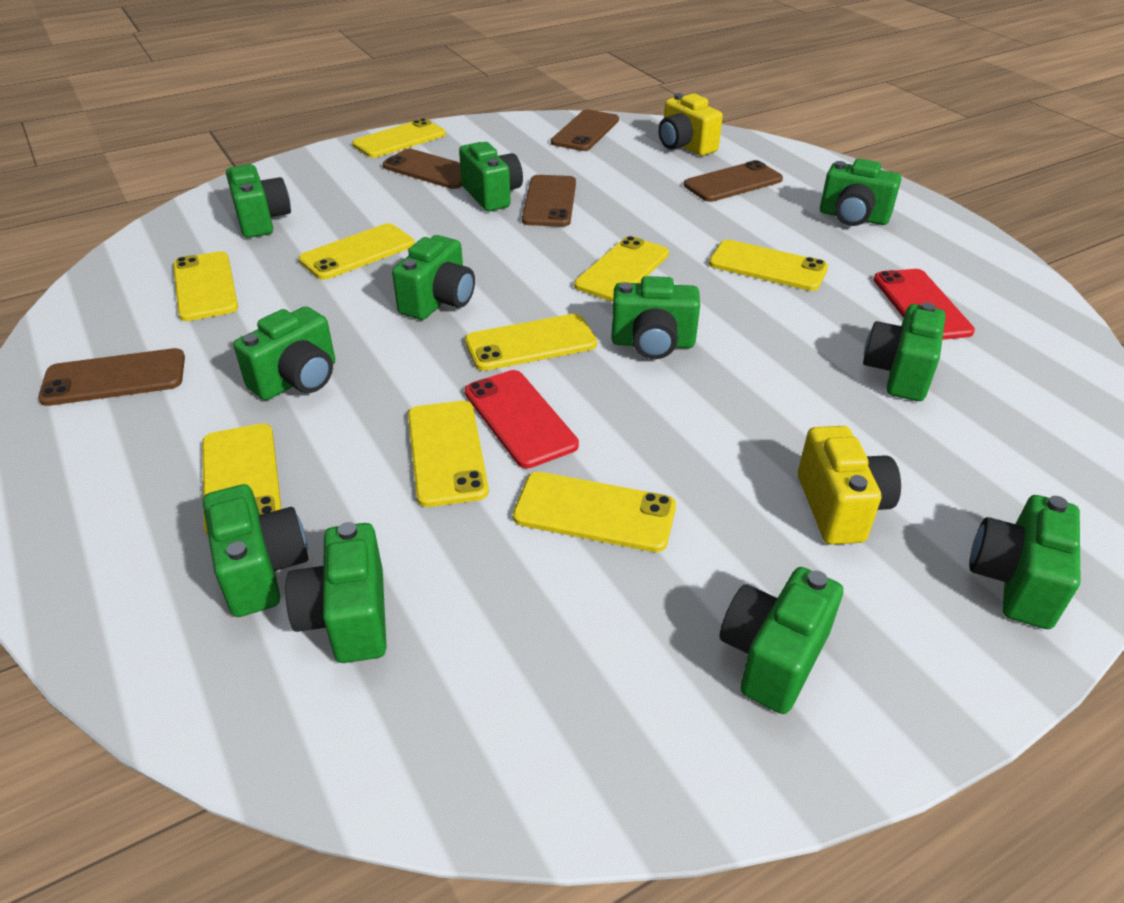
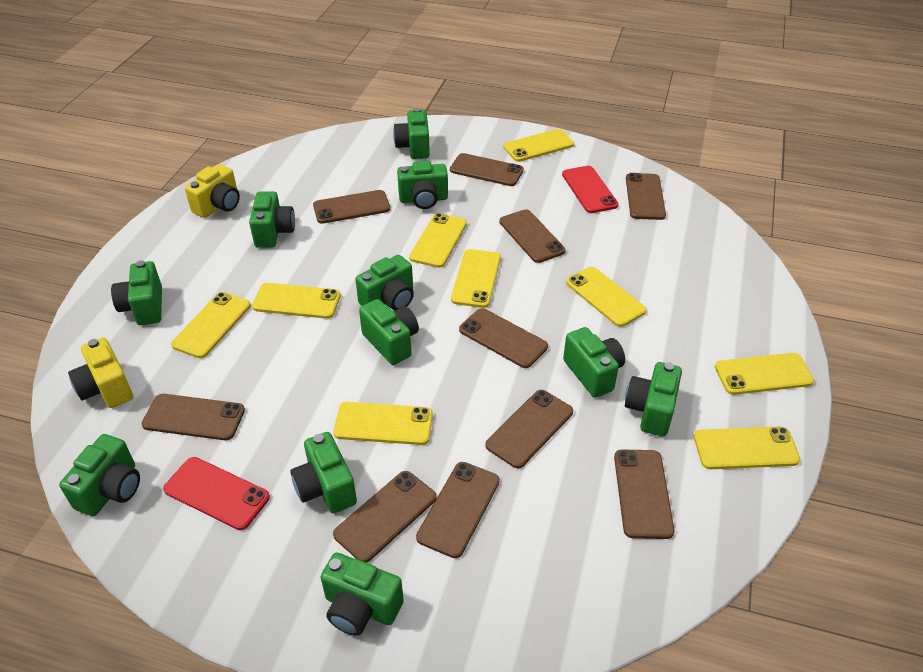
brown phone: [38,348,185,406] [383,149,462,189] [522,175,576,227] [551,109,619,151] [684,160,783,202] = 5 -> [142,394,245,440] [313,190,390,224] [333,471,436,563] [416,462,500,558] [450,153,524,186] [459,308,548,368] [485,390,573,468] [499,209,566,263] [614,450,675,539] [626,173,666,220] = 10

